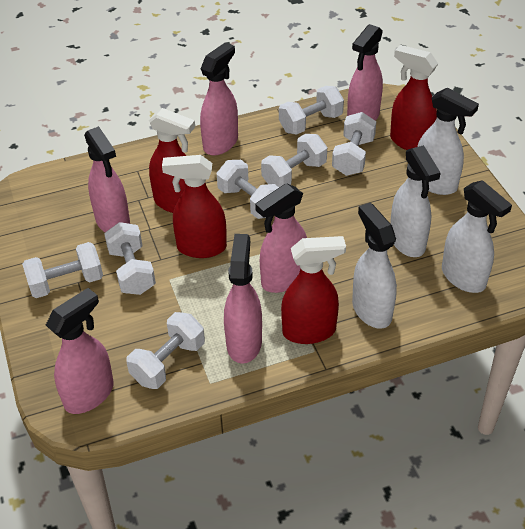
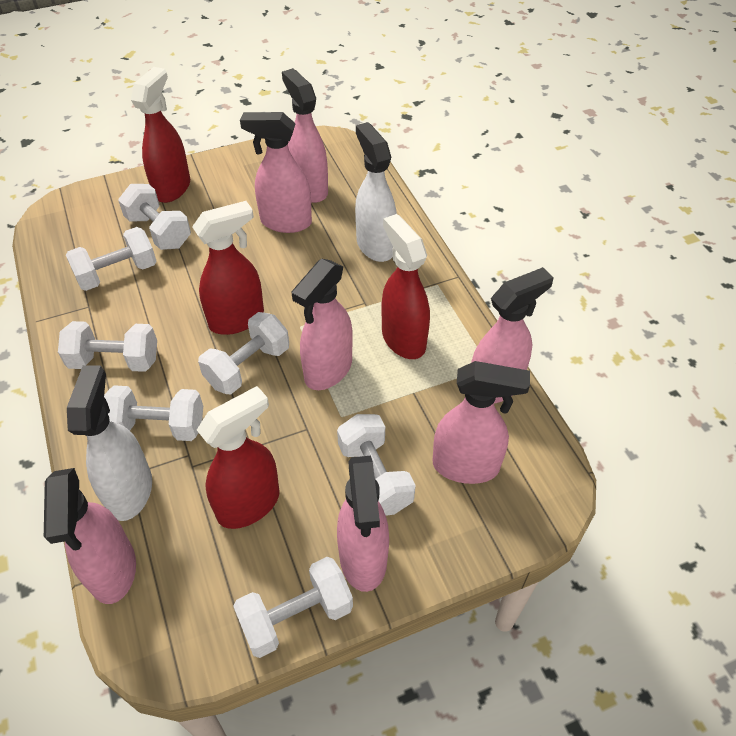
pink spray bottle: [46,288,114,414] [84,126,130,232] [200,42,238,156] [224,234,262,364] [255,183,307,293] [347,24,383,121] = 6 -> [44,468,136,604] [240,112,312,233] [282,68,328,203] [291,258,353,390] [337,456,389,592] [433,361,530,484] [471,267,554,403] = 7
white spray bottle: [352,203,397,329] [390,145,441,257] [417,88,479,195] [442,180,512,293] = 4 -> [67,365,152,521] [355,122,397,262] = 2

